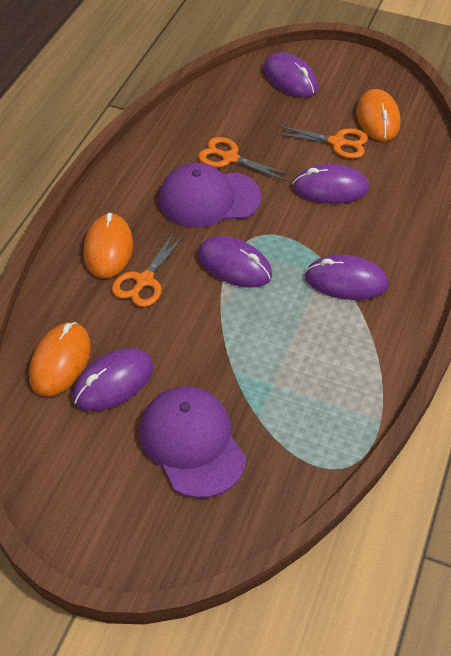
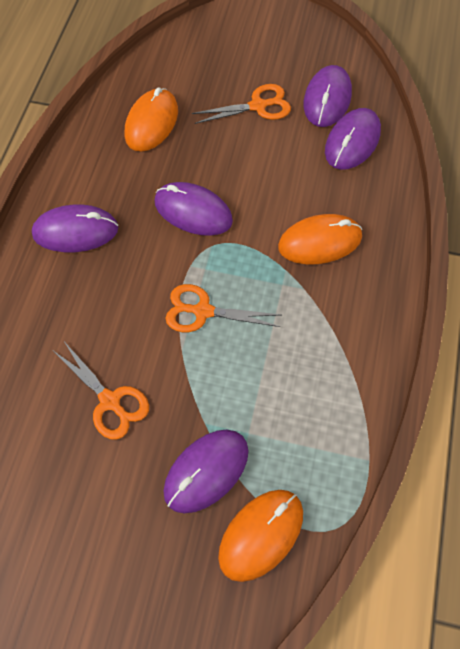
purple cap: [139,386,246,498] [159,163,261,227] = 2 -> none = 0

